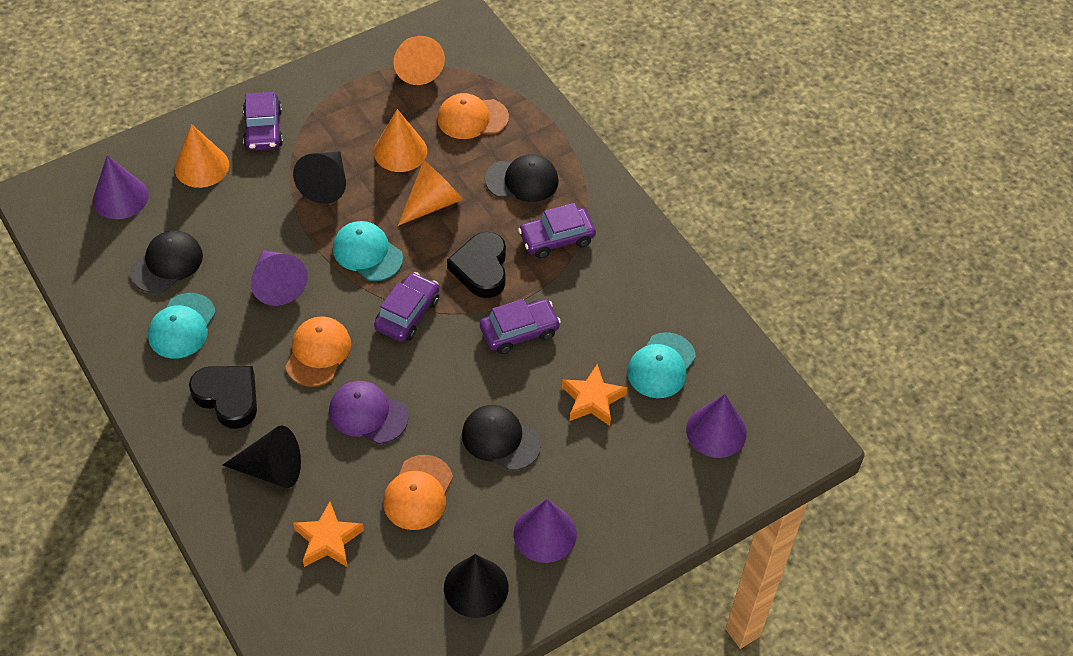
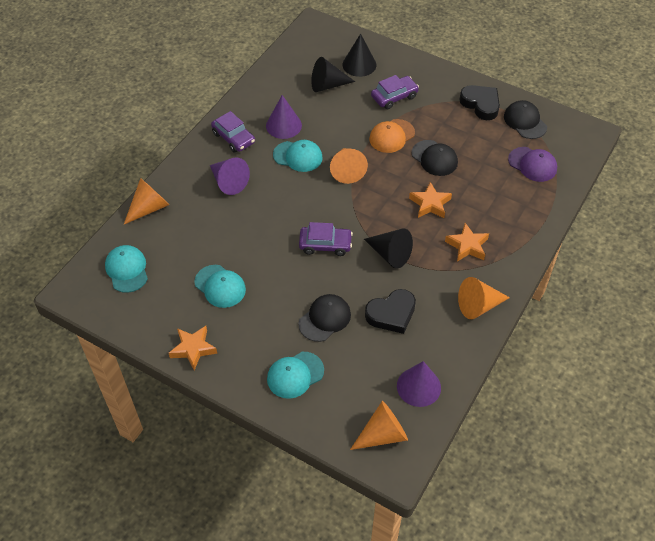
orange cap: [286,316,351,387] [383,455,453,530] [437,93,509,139] = 3 -> [369,119,415,153] = 1
orange star: [293,501,364,567] [562,364,627,426] = 2 -> [169,326,217,370] [409,182,452,218] [445,223,489,262] = 3
purple car: [243,92,283,151] [374,272,439,342] [480,299,561,354] [518,203,596,258] = 4 -> [211,111,255,153] [299,222,353,256] [371,75,419,109] = 3
purple cone: [93,156,149,219] [251,250,308,306] [513,499,577,563] [686,394,747,458] = 4 -> [210,157,250,195] [266,95,302,139] [397,361,441,407] = 3
turquoise cap: [148,293,216,359] [333,221,403,281] [627,332,696,398] = 3 -> [105,245,148,293] [194,265,246,308] [267,352,324,399] [273,140,323,172] = 4

